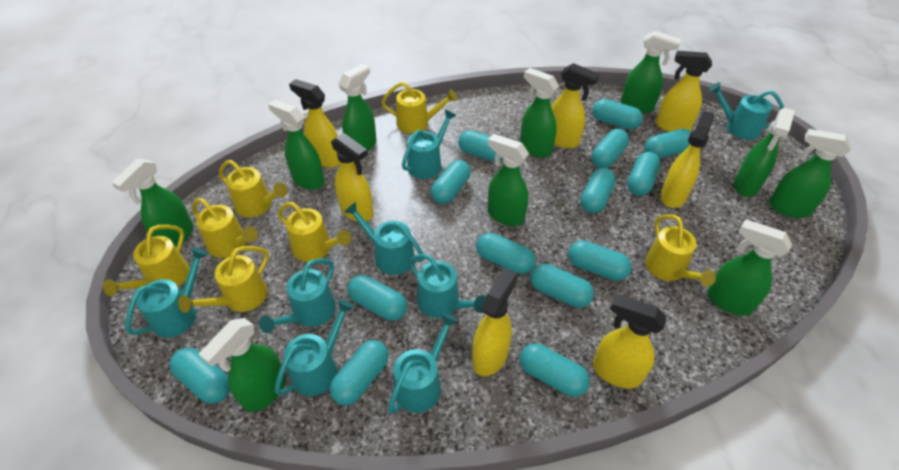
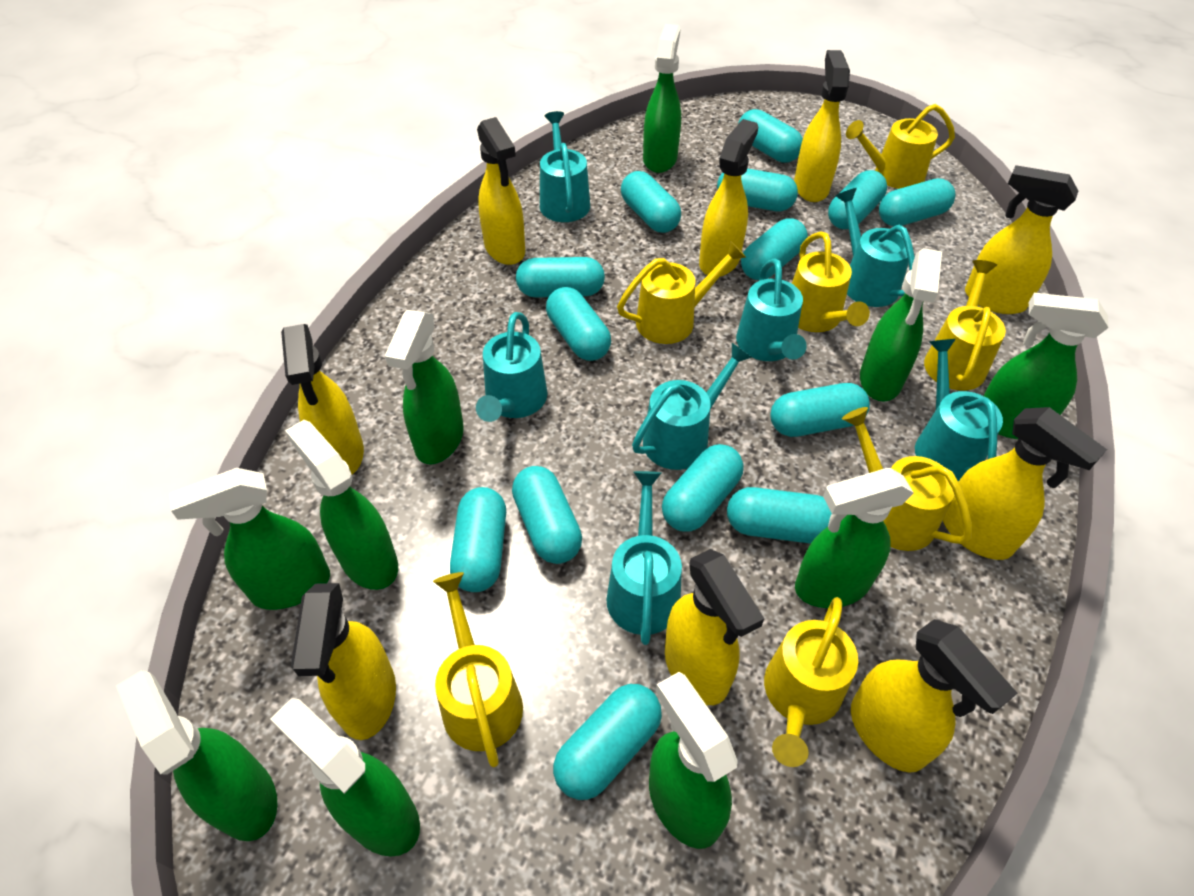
turquoise watering can: [125,248,208,338] [259,258,336,333] [275,299,354,396] [344,202,424,275] [388,313,459,414] [402,109,457,179] [409,254,486,318] [709,82,784,140] = 8 -> [476,312,547,422] [540,111,590,222] [606,471,682,645] [632,343,753,470] [736,258,807,361] [835,188,915,307] [915,339,1003,482] = 7
yellow spray bottle: [289,79,341,168] [331,133,374,222] [472,268,518,376] [551,63,600,148] [593,294,667,389] [656,51,712,132] [661,110,714,208] = 7 -> [281,324,364,474] [291,583,396,740] [477,117,525,265] [665,549,764,705] [699,119,758,277] [794,50,850,202] [851,619,1017,773] [943,407,1107,560] [965,165,1078,314] = 9

